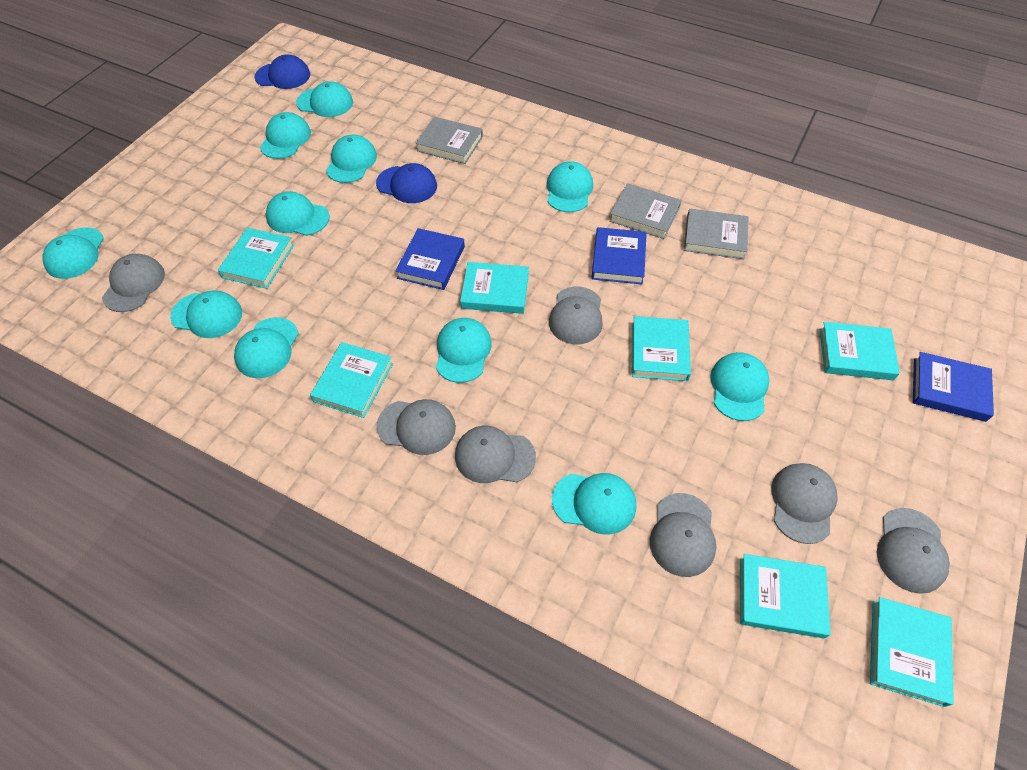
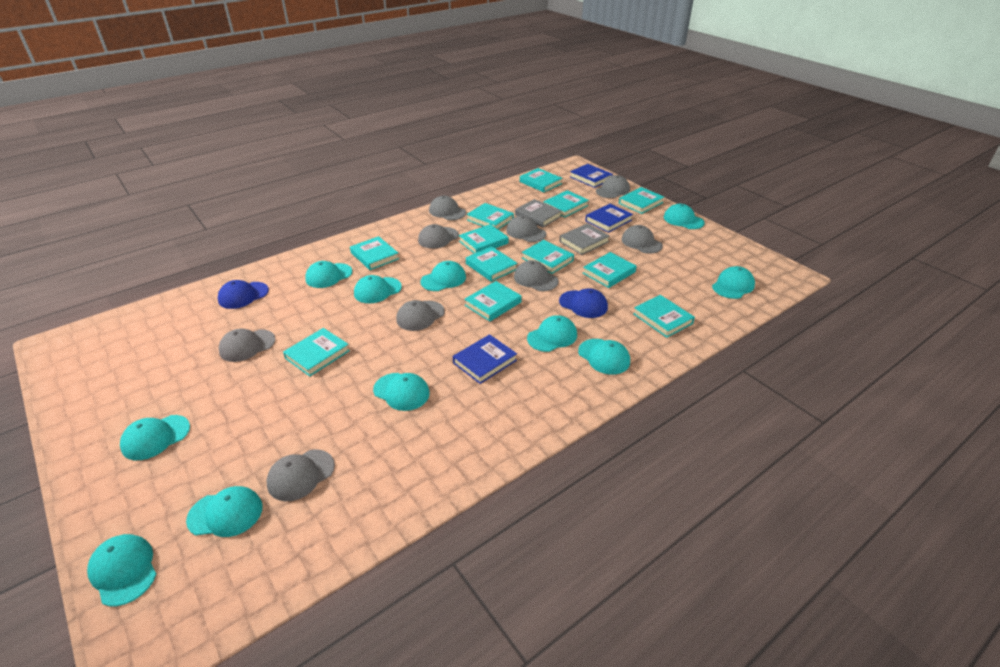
grey book: [416,117,483,164] [609,183,681,239] [684,208,749,259] = 3 -> [515,199,562,228] [559,224,610,255] = 2
grey cap: [102,254,165,312] [376,399,456,455] [455,426,536,483] [549,286,603,344] [650,493,716,577] [771,463,838,544] [877,508,950,594] = 7 -> [218,329,275,362] [266,449,335,501] [396,300,445,331] [418,224,459,249] [429,196,466,220] [506,215,546,242] [514,260,559,291] [596,175,630,198] [621,225,663,253] = 9
turquoise book: [218,227,294,289] [310,342,393,418] [460,262,529,314] [632,316,691,381] [740,554,831,639] [820,322,900,380] [870,597,954,707] = 7 -> [283,328,350,376] [350,236,399,270] [459,224,509,254] [464,281,522,321] [466,203,514,229] [466,246,518,282] [520,168,562,192] [522,240,574,274] [543,190,589,218] [583,252,637,288] [619,187,664,214] [633,295,695,338] = 12

